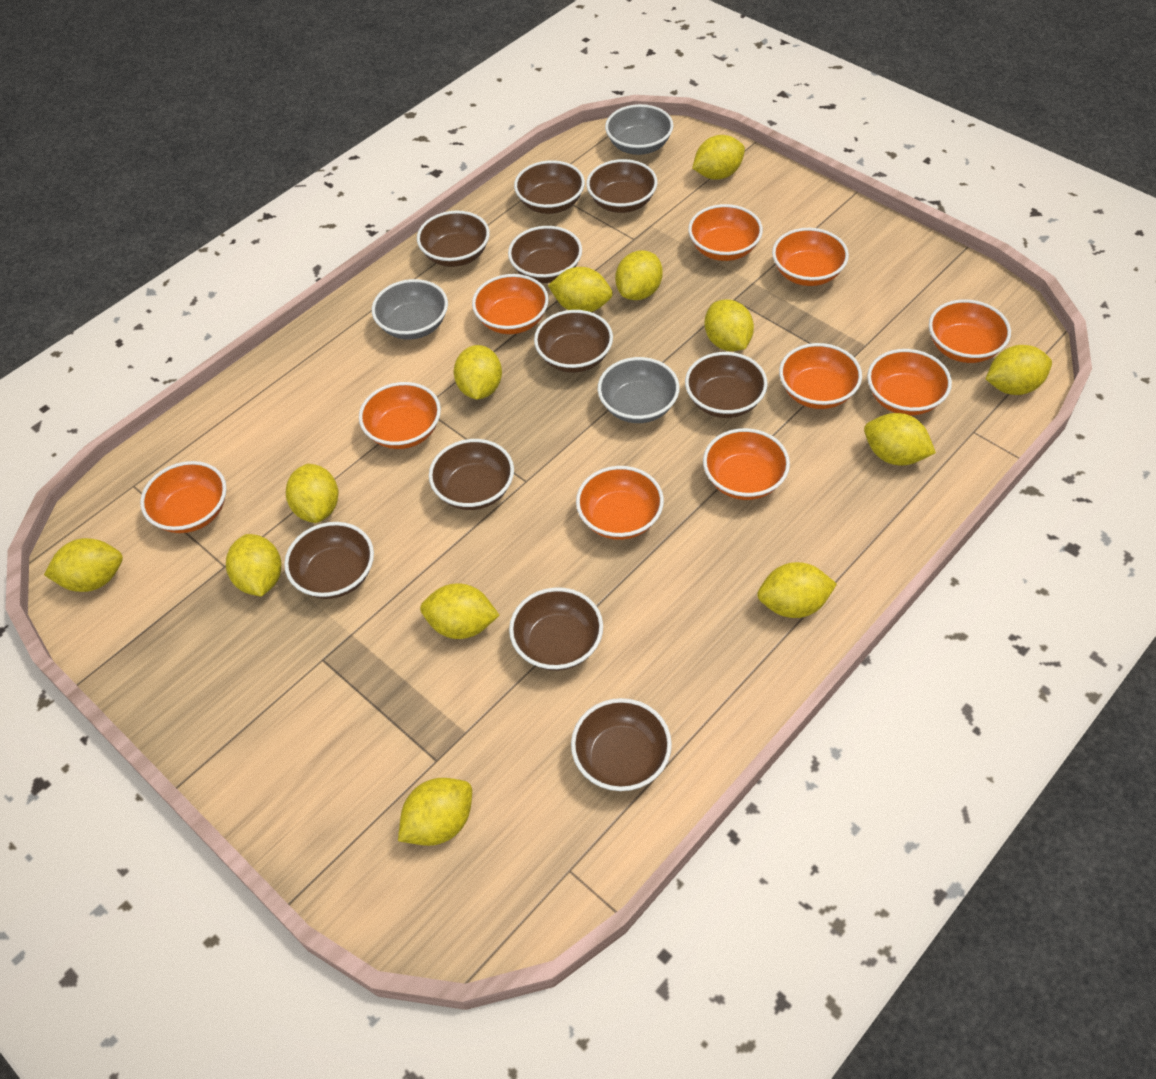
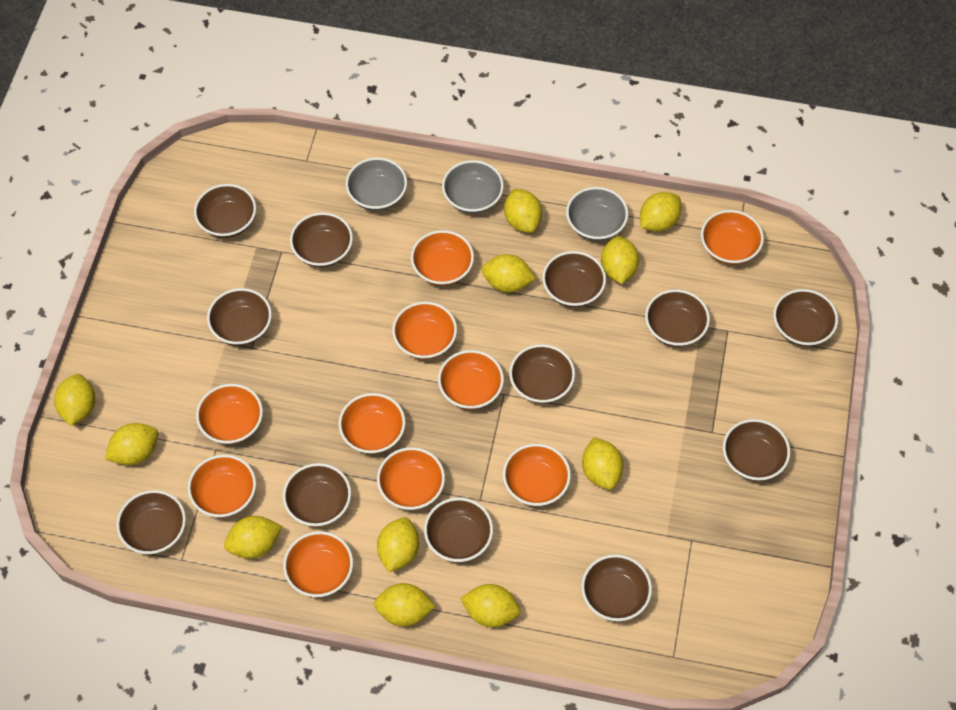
brown bowl: [284,522,374,599] [417,211,490,267] [429,439,514,510] [508,226,582,283] [509,587,603,671] [514,160,585,214] [534,310,613,373] [571,698,672,791] [586,159,657,213] [685,352,768,418] = 10 -> [116,490,186,554] [194,184,256,238] [207,288,272,345] [283,463,351,526] [290,212,353,267] [424,498,493,562] [509,344,575,403] [542,251,606,307] [581,554,652,621] [645,289,710,347] [723,419,790,481] [773,289,838,346] = 12
yellow lemon: [44,538,123,592] [226,534,281,597] [286,464,339,523] [398,778,472,846] [420,583,499,639] [454,345,502,400] [548,267,613,312] [615,250,663,300] [692,135,745,180] [705,299,754,351] [757,562,837,618] [864,413,936,465] [986,345,1052,395] = 13 -> [54,374,95,426] [105,423,158,465] [224,516,282,559] [374,583,435,626] [377,517,419,572] [460,584,520,627] [482,254,536,292] [504,189,542,233] [582,437,623,490] [601,236,639,284] [640,192,681,232] = 11

